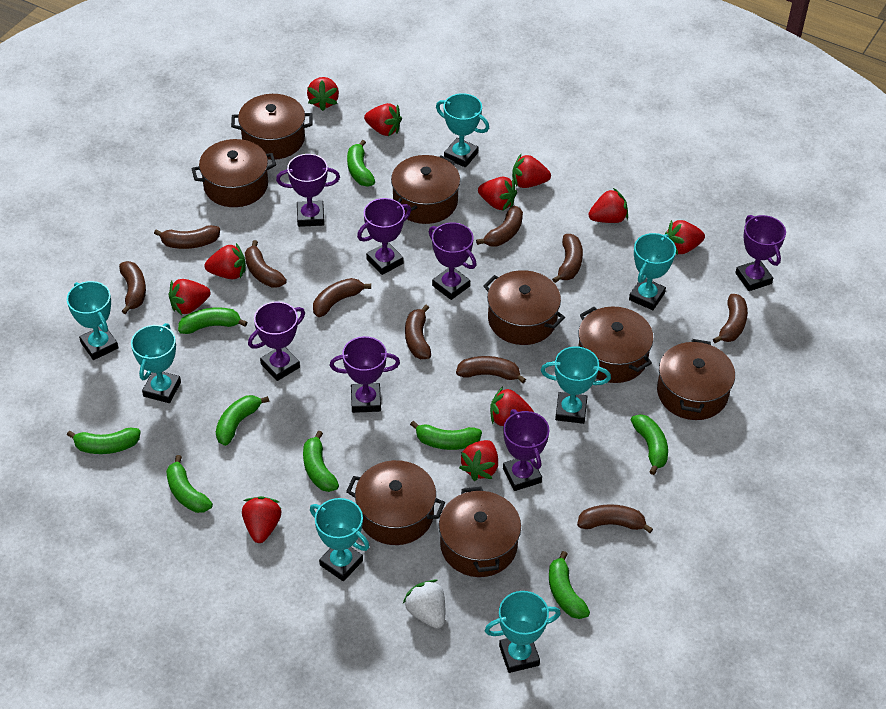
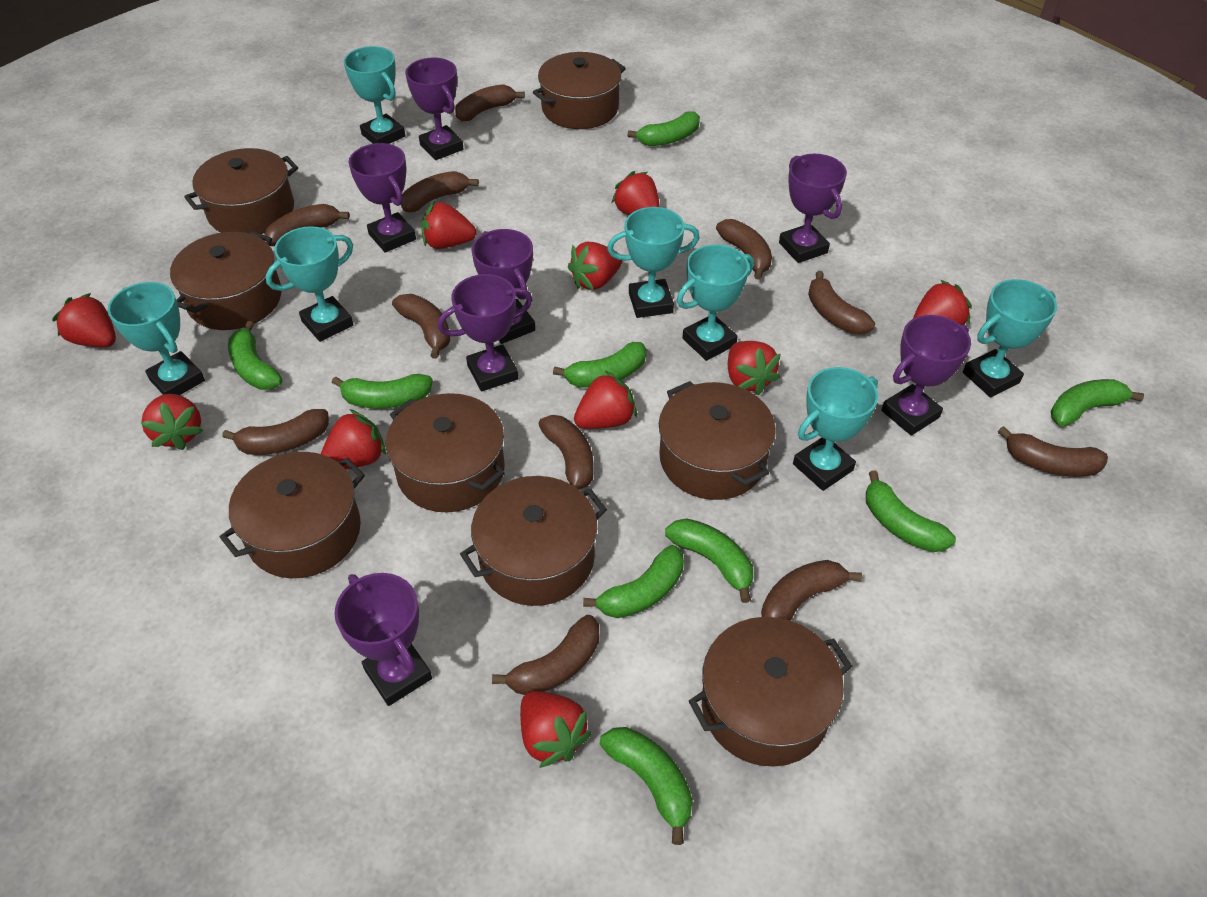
brown banana: [119,261,146,314] [154,225,220,249] [245,240,287,288] [313,278,371,317] [405,305,431,359] [456,356,526,383] [476,206,523,247] [552,234,583,283] [577,504,653,533] [713,294,748,343] = 10 -> [222,409,329,455] [264,204,350,246] [392,294,451,359] [401,171,479,212] [455,84,525,121] [492,615,599,695] [538,415,594,490] [716,219,772,280] [761,560,862,620] [808,271,875,334] [998,426,1108,477] = 11
red strawberry: [168,279,211,315] [204,243,246,279] [242,496,281,543] [307,77,339,111] [364,103,402,136] [459,440,498,481] [478,177,517,210] [490,387,534,426] [512,154,551,188] [588,188,628,223] [665,220,705,255] = 11 -> [52,293,116,347] [141,394,204,450] [321,409,386,469] [421,201,476,249] [520,691,592,768] [568,241,622,290] [574,371,637,429] [611,171,660,215] [728,341,781,396] [913,280,972,325] = 10
white strawberry: [403,579,445,628] = 1 -> none = 0

